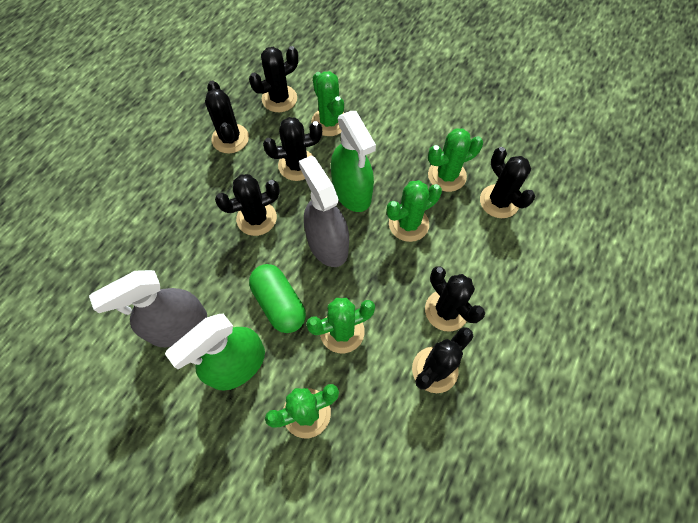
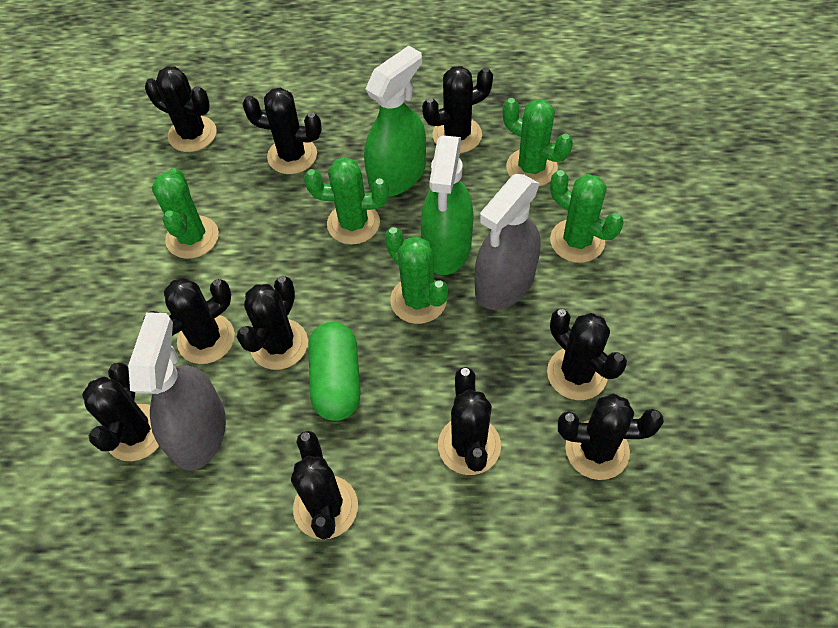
black cactus: [205,81,249,153] [215,174,280,236] [249,46,298,112] [263,117,322,181] [412,327,473,393] [425,266,485,332] [480,147,535,218] = 7 -> [82,363,159,461] [143,278,235,364] [145,66,217,152] [237,276,308,370] [242,87,322,174] [291,431,358,539] [422,66,493,153] [438,367,501,475] [547,309,627,400] [558,393,664,480] = 10

